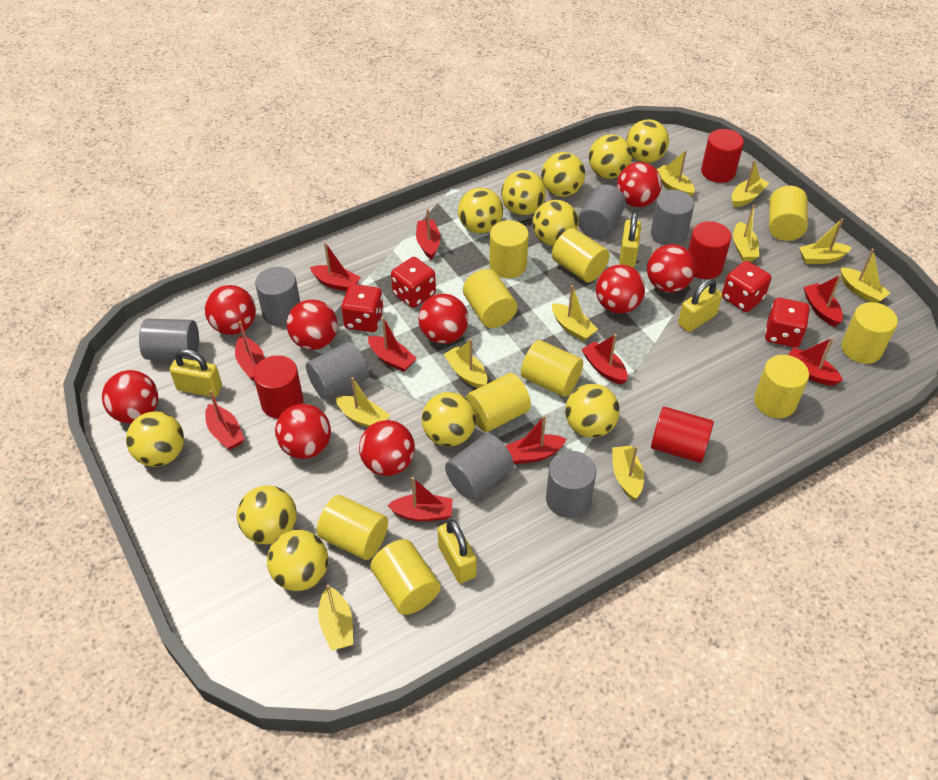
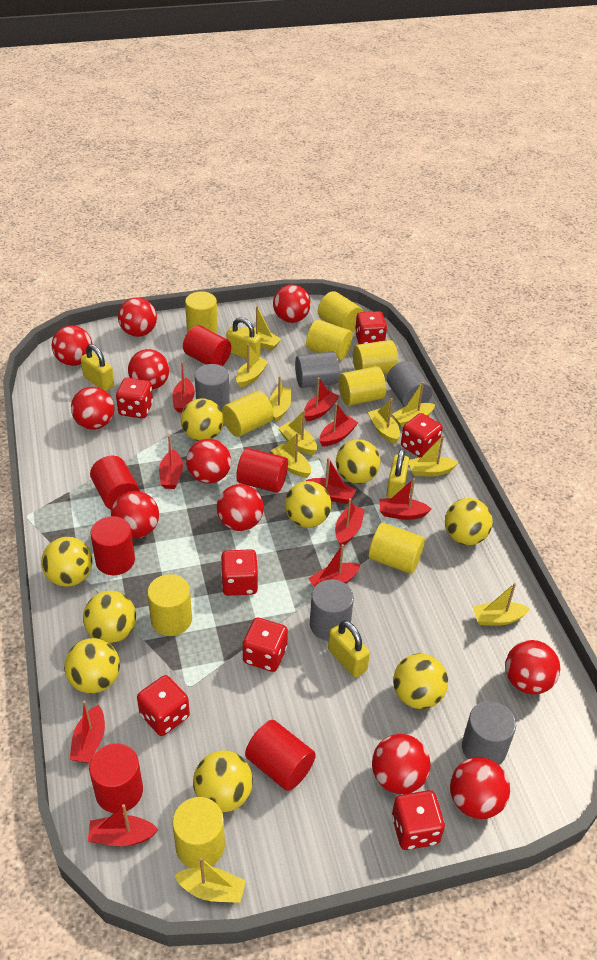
grey cylinder: [139,319,199,360] [255,267,300,327] [306,341,369,400] [445,434,514,500] [546,451,596,518] [578,185,626,239] [651,190,694,245] = 7 -> [195,364,230,410] [295,351,340,388] [310,579,354,641] [387,361,432,407] [462,701,516,765] = 5
red ball: [102,370,158,424] [205,285,256,335] [275,404,331,459] [287,299,338,350] [359,420,415,476] [418,294,469,344] [596,265,645,314] [617,162,662,207] [647,244,696,293] = 9 -> [52,325,93,366] [71,387,114,430] [111,491,159,539] [118,298,157,337] [128,349,169,390] [186,439,231,484] [217,484,264,531] [273,285,311,323] [372,734,431,794] [450,757,510,819] [505,640,560,694] = 11
red cylinder: [253,355,303,419] [651,407,714,463] [688,221,731,279] [701,129,744,183] = 4 -> [89,743,143,813] [90,456,140,510] [91,516,135,575] [183,325,231,366] [236,448,288,493] [245,720,316,791] = 6
red dice: [341,284,384,332] [391,257,436,308] [722,261,771,312] [765,298,810,348] = 4 -> [116,378,153,418] [137,675,190,736] [221,549,258,596] [243,618,288,672] [355,311,387,344] [392,790,445,850] [401,413,443,458] = 7
yellow ball: [126,411,184,467] [237,485,297,544] [267,530,328,591] [422,392,476,447] [458,188,503,234] [501,170,546,216] [533,200,579,246] [541,152,585,197] [565,384,620,438] [589,134,632,179] [626,119,669,163] = 11 -> [41,537,92,587] [64,638,120,694] [83,591,136,643] [181,398,224,441] [193,750,253,813] [285,481,331,528] [336,439,381,484] [393,654,448,709] [445,498,493,545] = 9
yellow cylinder: [317,495,388,560] [370,539,441,615] [463,269,517,328] [466,373,531,432] [489,220,529,278] [521,340,583,397] [552,228,609,282] [754,355,809,418] [769,186,808,241] [841,302,898,364] = 10 -> [147,574,192,636] [172,797,225,868] [185,291,218,333] [222,391,274,437] [306,319,352,361] [318,291,363,333] [339,366,386,406] [353,340,398,374] [369,523,425,574] = 9

